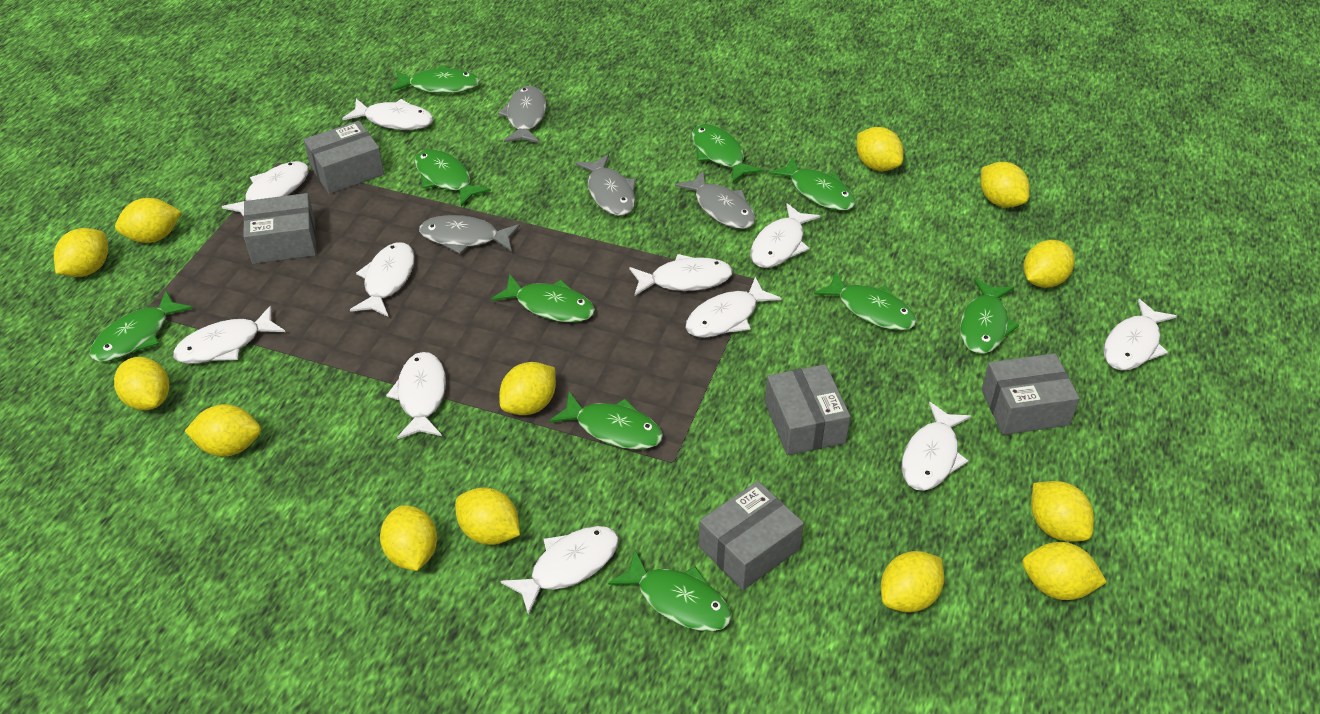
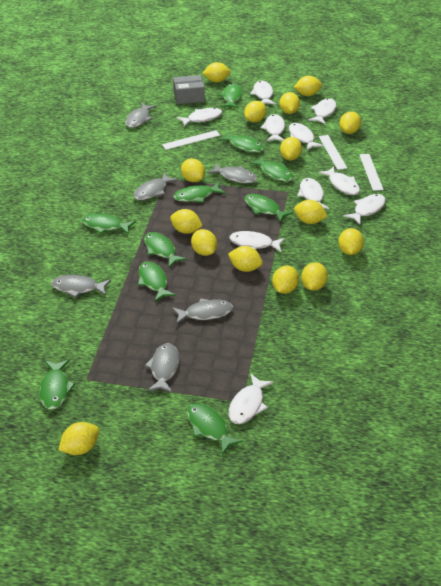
grey box: [243,193,316,264] [304,121,384,194] [699,481,804,590] [765,364,851,455] [981,353,1080,435] = 5 -> [173,75,205,104] = 1
grey fish: [419,215,520,254] [498,86,546,143] [575,154,636,216] [675,170,755,229] = 4 -> [51,275,111,298] [125,103,157,128] [134,173,178,200] [144,343,179,393] [172,298,233,325] [207,163,257,183] = 6
white fish: [173,306,285,364] [222,161,309,216] [342,99,433,130] [350,242,415,317] [386,352,446,439] [501,526,619,616] [629,254,733,296] [685,277,782,338] [751,203,820,268] [902,402,971,491] [1103,299,1177,370] = 11 -> [177,108,222,127] [228,374,274,424] [229,231,285,252] [250,81,276,104] [260,114,285,141] [289,123,323,150] [297,178,329,209] [308,98,337,124] [318,166,360,195] [344,194,386,224] = 10
white ruler: none = 0 -> [162,130,220,150] [319,135,347,170] [359,154,384,191] = 3
yellow lemon: [54,228,108,277] [114,357,169,410] [115,198,182,243] [185,404,261,457] [380,505,437,571] [455,487,520,545] [499,362,556,415] [857,127,904,171] [881,551,944,613] [981,162,1030,208] [1022,542,1107,600] [1024,240,1075,288] [1031,481,1094,542] = 13 -> [58,422,99,455] [170,209,202,234] [181,159,205,182] [191,229,217,256] [202,62,231,82] [228,246,263,272] [244,101,267,122] [272,265,299,294] [280,92,300,114] [280,137,302,160] [294,76,322,96] [294,200,327,224] [301,262,328,291] [338,228,364,255] [340,111,361,134] = 15

